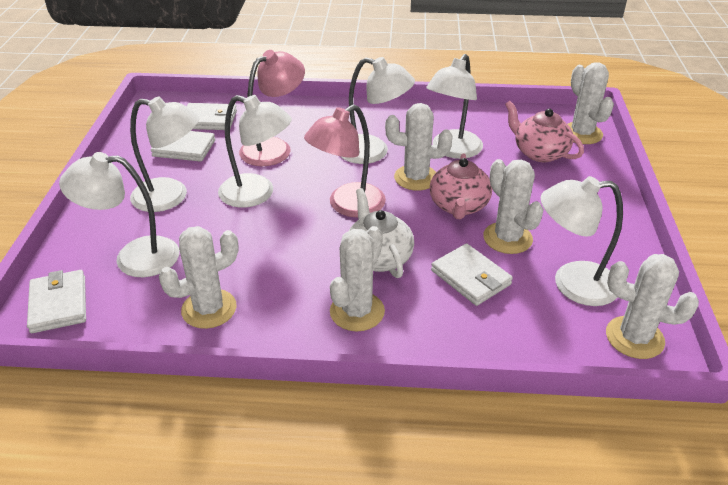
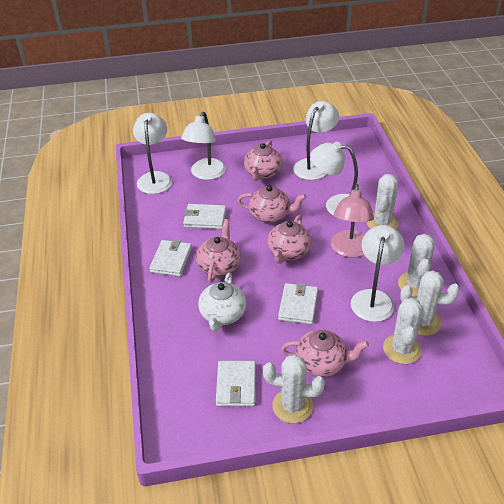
pink lamp: [239,50,305,166] [304,105,386,218] = 2 -> [331,184,374,258] = 1
pink teapot: [430,153,492,219] [505,101,584,162] = 2 -> [196,219,241,283] [237,185,306,223] [244,140,282,181] [267,215,311,264] [281,329,369,377] = 5
white cactus: [159,226,239,329] [330,226,385,331] [385,103,453,191] [483,159,544,254] [568,62,614,144] [606,254,699,359] = 6 -> [263,354,325,423] [367,174,399,229] [383,298,423,364] [398,234,435,297] [400,270,460,336] = 5
white lamp: [59,152,179,277] [130,96,199,212] [218,95,292,208] [340,57,415,164] [426,54,483,159] [540,176,623,306] = 6 -> [133,113,172,194] [181,112,226,180] [293,101,339,180] [310,141,358,216] [351,225,405,322] = 5

